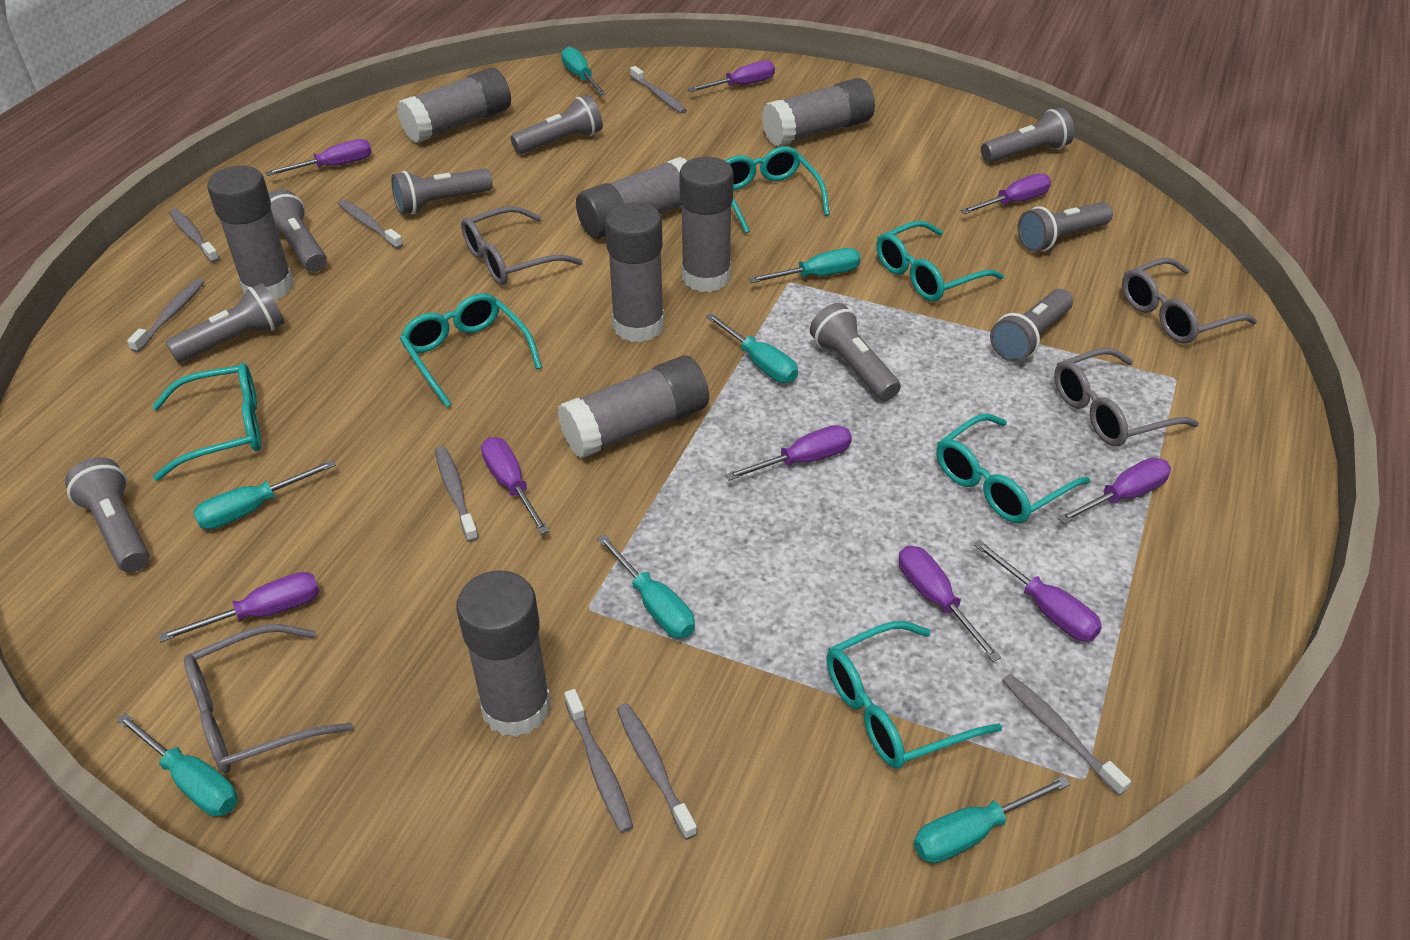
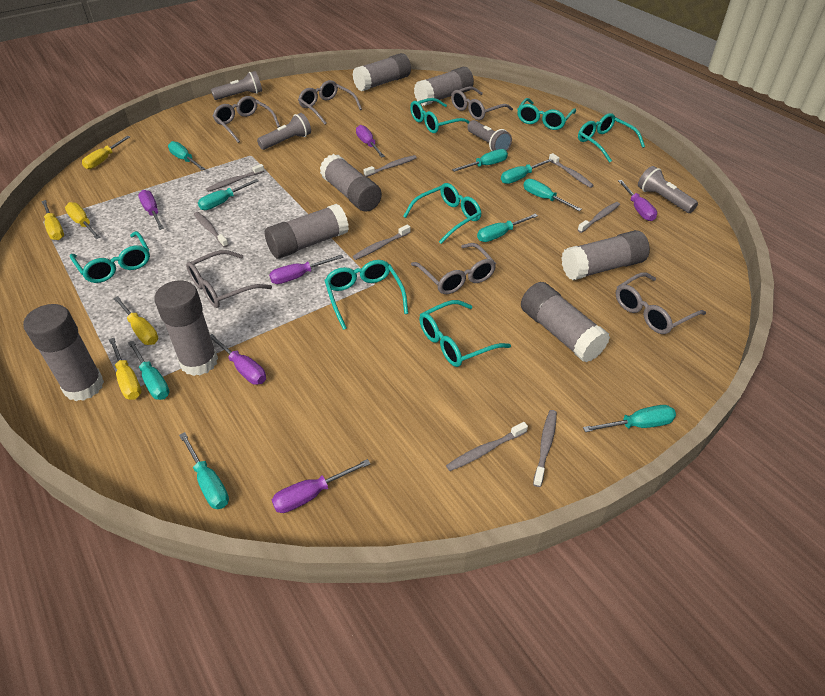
grey flashlight: [65,457,149,573] [165,283,285,362] [269,190,327,272] [391,169,493,214] [511,95,603,154] [810,303,901,401] [981,108,1075,163] [990,289,1073,362] [1017,202,1113,252] = 9 -> [211,71,262,100] [257,113,311,150] [467,120,512,151] [638,166,698,213] = 4
grey glasses: [184,624,353,773] [461,206,583,285] [1054,348,1199,446] [1122,258,1257,344] = 4 -> [186,250,272,308] [213,96,280,143] [298,80,362,125] [411,243,496,294] [451,86,513,120] [616,272,706,334] = 6
purple screwdriver: [159,572,319,642] [266,139,372,176] [481,437,549,535] [688,60,775,92] [725,425,852,481] [899,546,1001,662] [961,173,1051,214] [973,540,1102,642] [1058,458,1171,524] = 9 -> [138,190,164,230] [210,334,266,385] [269,254,344,284] [272,459,370,513] [356,125,385,157] [618,180,657,221] = 6
turquoise glasses: [152,363,261,481] [400,293,542,408] [725,146,830,233] [827,621,1002,769] [876,221,1004,301] [936,413,1090,523] = 6 -> [70,231,150,283] [325,260,408,330] [403,183,482,244] [410,98,470,133] [419,300,511,367] [517,98,576,130] [578,113,645,163] = 7
turquoise screwdriver: [116,713,237,816] [193,460,336,529] [561,47,606,95] [597,534,695,638] [706,313,798,383] [749,248,861,283] [914,776,1071,863] = 7 -> [128,341,170,400] [168,141,205,170] [179,432,229,509] [198,179,259,210] [452,149,508,172] [477,214,538,242] [501,159,553,184] [524,179,582,211] [583,405,676,432] = 9
yellow screwdriver: none = 0 -> [41,200,64,240] [65,202,101,239] [82,136,130,169] [109,338,141,400] [113,296,158,345] = 5

